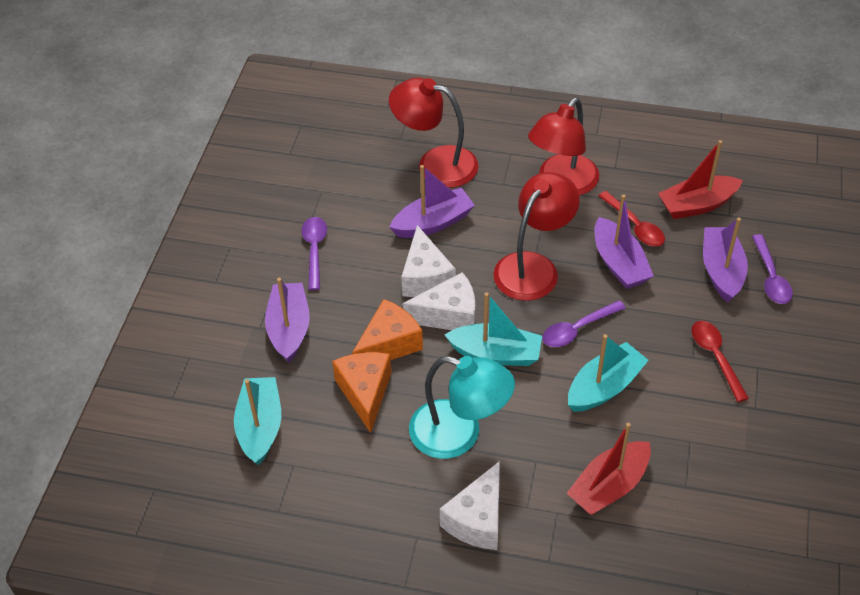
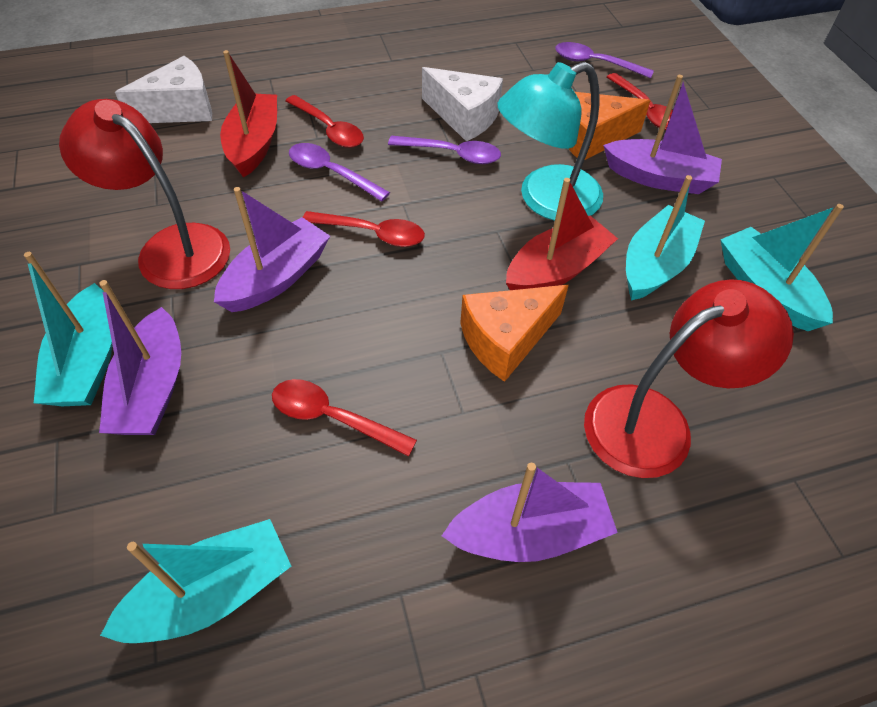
red lamp: [389,78,478,188] [493,172,580,301] [528,97,599,195] = 3 -> [59,99,230,289] [584,279,794,478] = 2
red spoon: [598,191,665,246] [692,321,749,402] = 2 -> [272,379,417,457] [285,95,364,148] [303,211,425,247] [607,73,673,130] = 4
turquoise boat: [234,377,281,466] [445,292,542,366] [568,334,649,412] = 3 -> [24,252,112,406] [100,519,291,643] [626,175,705,300] [720,204,844,331] = 4
white cheese: [401,225,456,297] [402,272,475,330] [440,461,500,550] = 3 -> [115,56,212,123] [422,67,503,141] = 2

